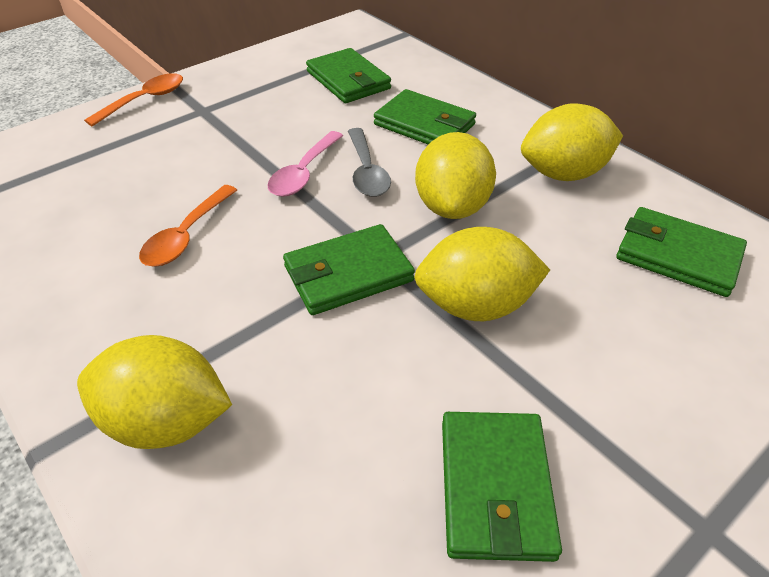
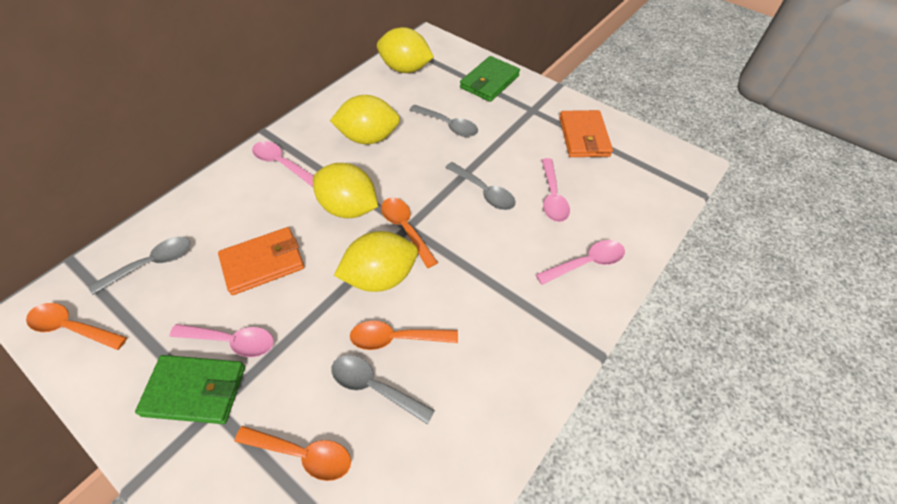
green wallet: [283,224,415,315] [306,48,391,103] [374,89,476,145] [442,412,562,562] [616,207,747,297] = 5 -> [135,355,245,424] [460,56,520,102] = 2
grey spoon: [348,128,391,197] = 1 -> [89,237,190,295] [331,355,435,425] [410,104,478,137] [445,162,516,210] = 4
orange spoon: [84,73,183,127] [139,185,237,267] = 2 -> [26,303,127,350] [235,426,351,481] [350,321,458,350] [381,198,438,268] = 4
orange wallet: none = 0 -> [218,227,304,295] [559,110,613,157] = 2
pink spoon: [268,131,343,197] = 1 -> [169,324,274,357] [252,141,313,187] [536,240,625,285] [542,158,570,222] = 4

